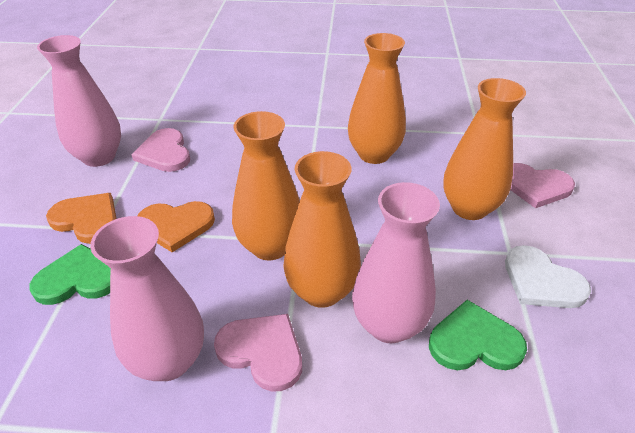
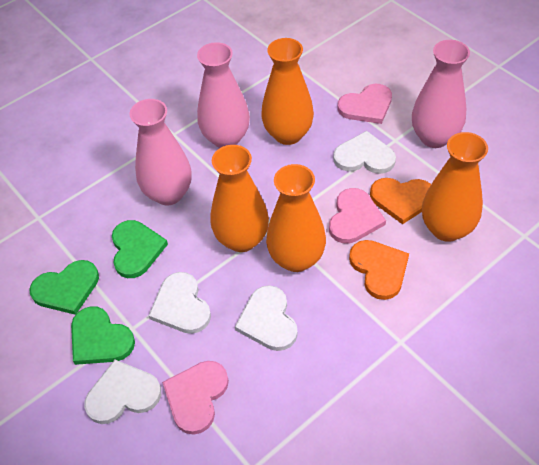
green heart: [29,244,111,305] [429,300,527,370] = 2 -> [29,260,99,315] [71,306,135,365] [112,220,168,278] = 3
white heart: [505,245,591,308] = 1 -> [84,360,161,424] [148,272,211,334] [235,285,298,351] [333,131,396,174] = 4

